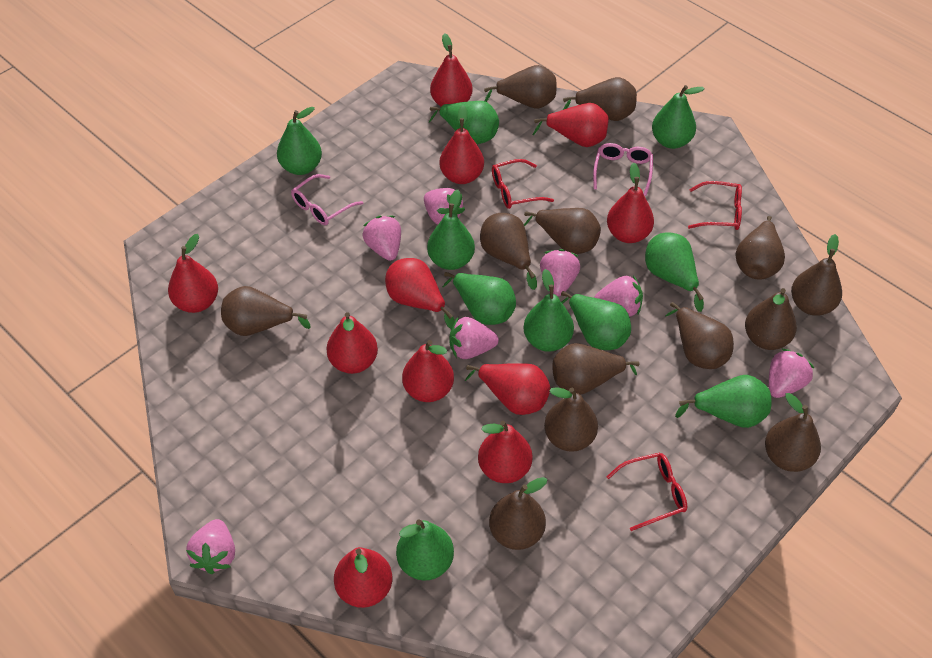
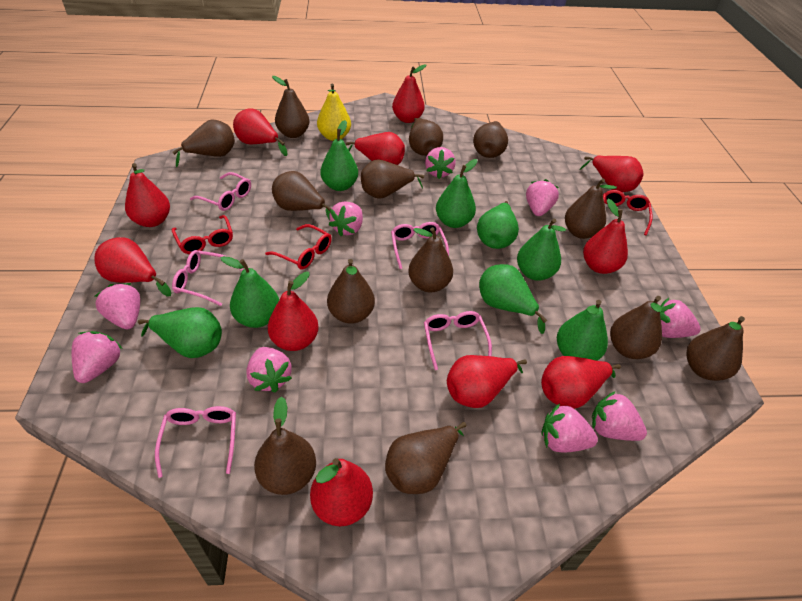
green pear: [277,107,322,175] [396,519,454,581] [427,190,475,270] [429,101,499,144] [443,272,516,325] [524,269,574,352] [561,291,631,350] [645,232,704,312] [652,85,705,149] [675,375,772,428] = 10 -> [138,307,222,358] [221,256,279,328] [321,120,358,191] [436,159,478,228] [477,201,519,249] [479,264,547,334] [517,218,566,281] [557,300,608,361] = 8
pink glasses: [291,174,363,225] [593,143,653,196] = 2 -> [155,406,236,478] [172,250,243,306] [190,172,251,211] [391,222,449,269] [424,311,492,370] = 5
pink strawberry: [186,519,235,574] [363,216,401,261] [424,188,465,224] [450,317,499,359] [540,249,580,296] [594,275,643,317] [769,349,814,398] = 7 -> [72,331,123,383] [95,283,140,329] [246,347,292,393] [329,201,363,236] [425,147,456,179] [526,179,559,216] [541,403,598,453] [592,391,647,441] [660,298,701,338] = 9
yellow pear: none = 0 -> [317,84,351,141] = 1

